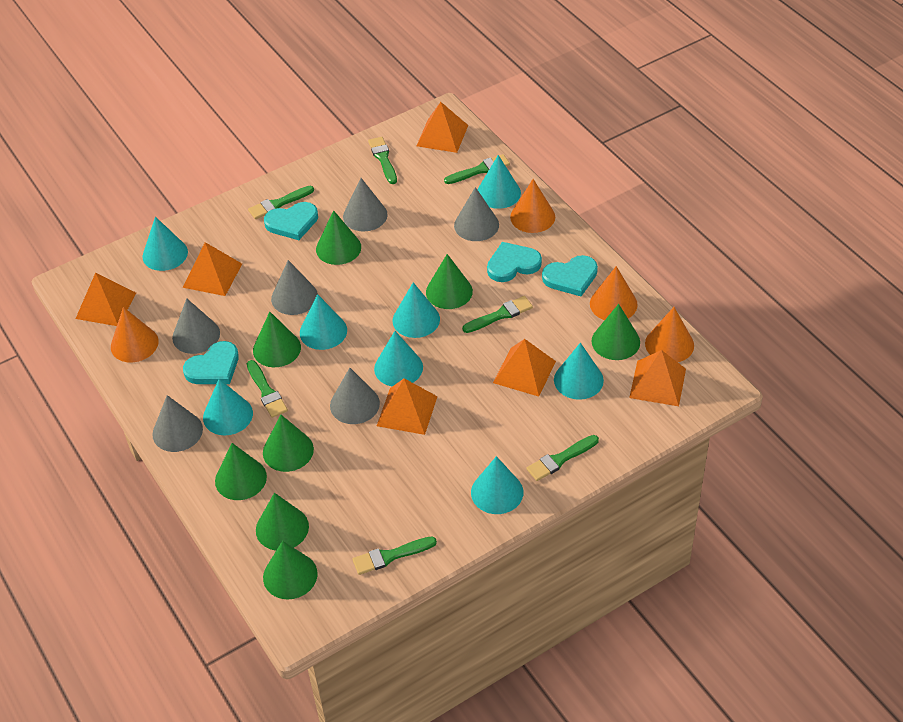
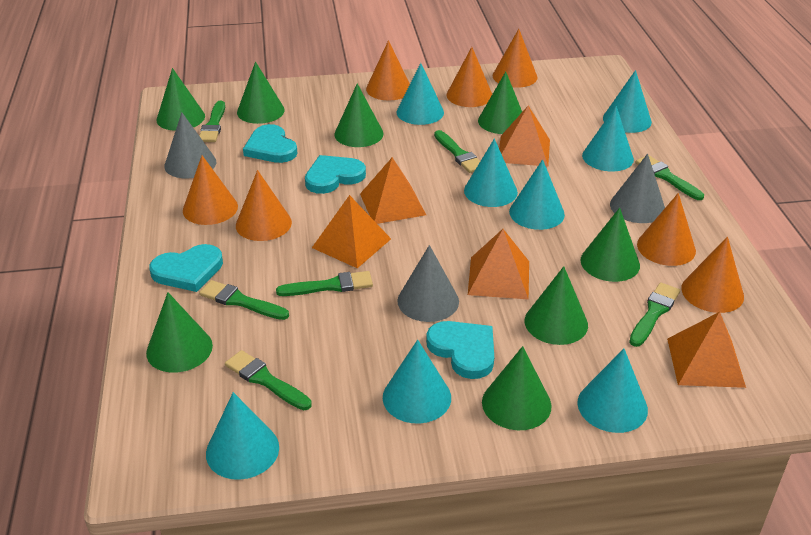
grey cone: [152,395,203,452] [172,298,220,354] [271,260,318,315] [330,368,380,424] [343,178,388,232] [454,187,499,241] = 6 -> [164,112,216,178] [397,245,459,322] [610,154,665,223] = 3
orange cone: [111,307,159,362] [510,179,555,233] [590,266,638,320] [645,307,694,362] = 4 -> [183,155,238,225] [236,170,292,241] [366,40,410,101] [446,47,492,107] [493,29,538,88] [637,193,696,266] [681,237,744,313] = 7
orange pyramid: [76,273,136,326] [183,242,242,296] [377,378,438,435] [417,102,468,153] [493,339,556,397] [629,350,686,406] = 6 -> [312,195,391,268] [360,157,426,224] [468,229,529,300] [499,106,550,167] [667,312,746,388] = 5

